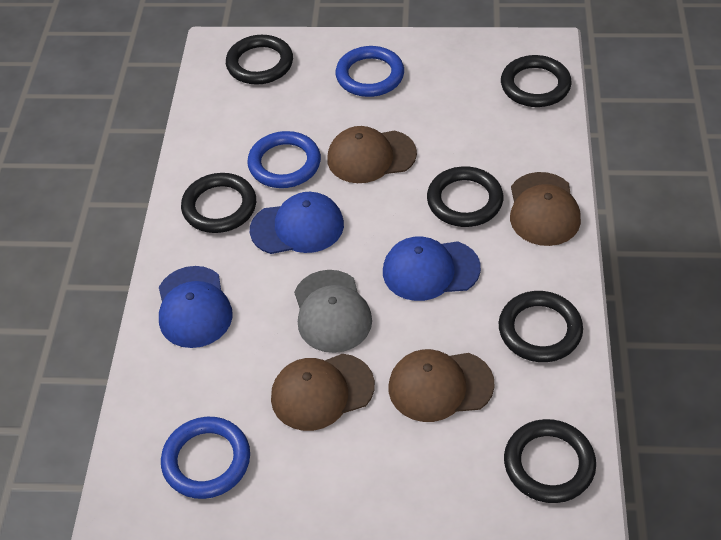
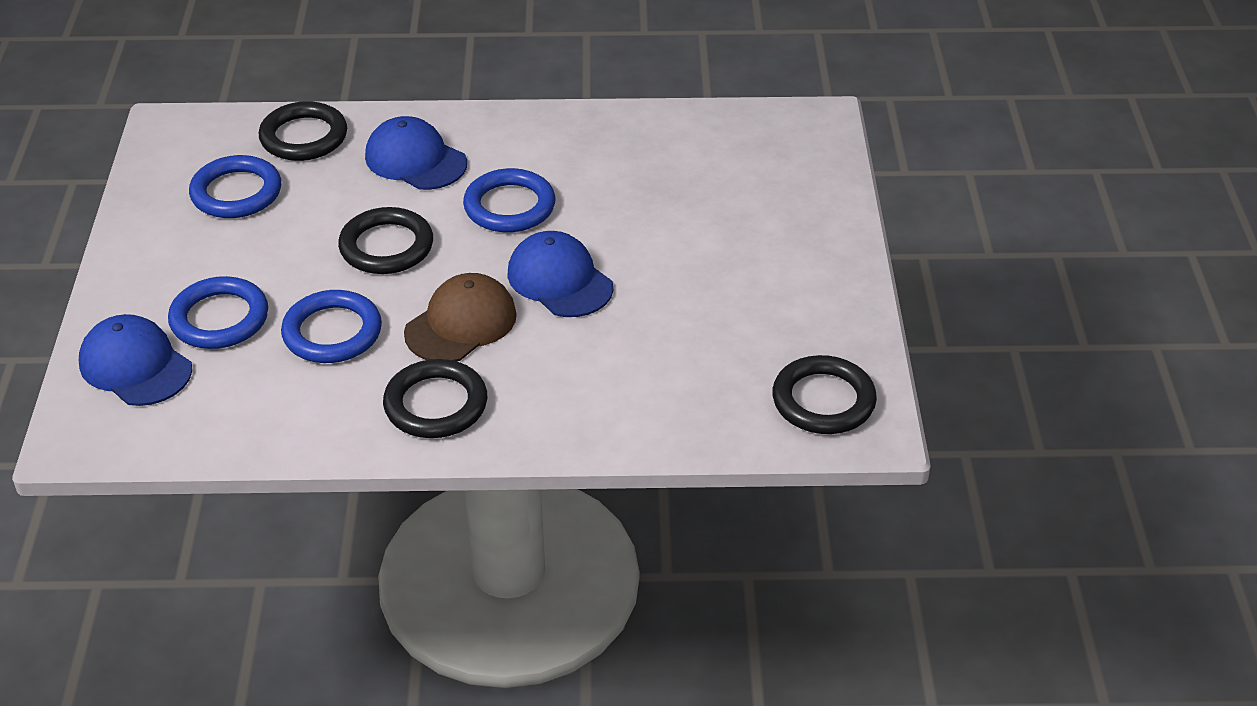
black ring: [181,173,256,233] [226,35,293,85] [427,166,503,227] [499,291,583,362] [501,55,571,107] [504,419,596,503] = 6 -> [259,101,347,161] [338,207,433,274] [383,359,487,438] [772,355,877,434] = 4
blue ring: [161,417,250,499] [247,131,321,188] [336,46,404,97] = 3 -> [168,276,268,349] [189,155,281,218] [281,290,382,363] [463,168,555,233] = 4
brown cap: [271,354,375,431] [327,126,417,183] [389,349,495,422] [510,172,581,246] = 4 -> [404,273,517,361] = 1
grey cap: [294,270,372,353] = 1 -> none = 0

